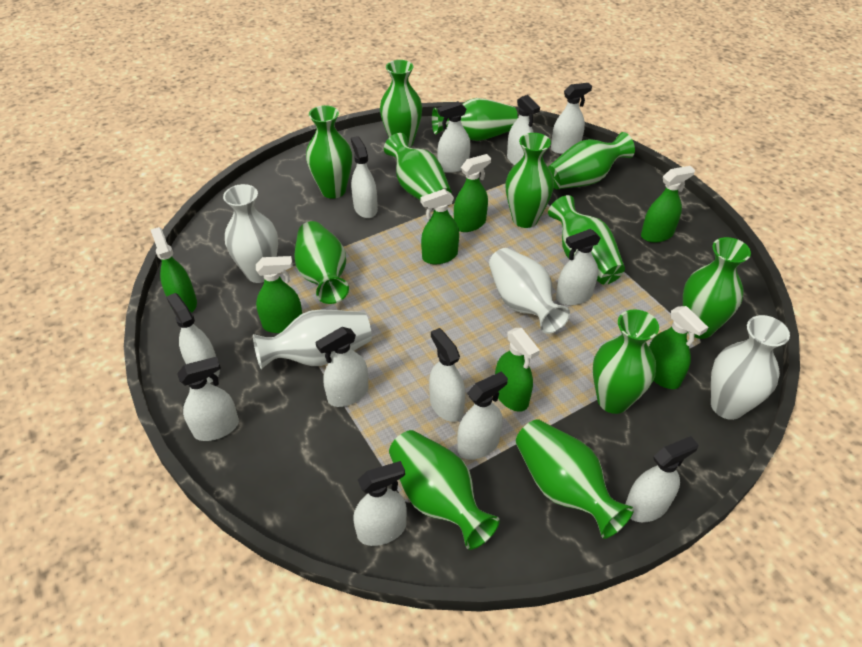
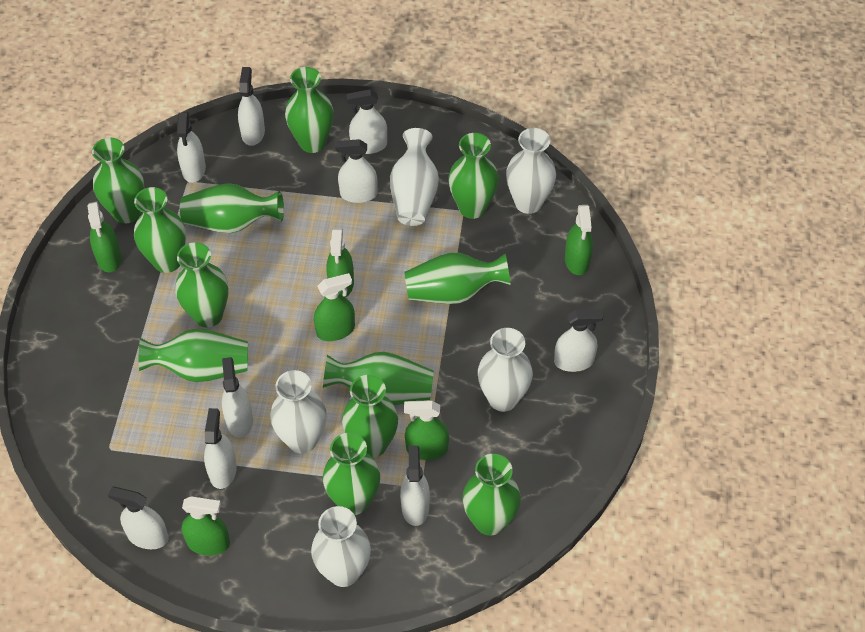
green spray bottle: [151,227,197,313] [256,256,302,333] [420,189,459,264] [454,154,491,232] [495,328,540,412] [641,166,695,243] [649,306,708,389] = 7 -> [87,202,122,272] [181,496,230,556] [314,273,355,341] [327,228,354,297] [404,400,449,460] [565,205,593,275] = 6
white spray bottle: [166,293,220,383] [177,356,239,441] [315,327,369,407] [351,136,378,218] [353,461,407,546] [429,328,465,422] [437,101,471,173] [457,371,508,460] [507,95,540,166] [551,83,592,154] [556,229,601,306] [625,436,698,522] = 12 -> [108,487,169,549] [177,112,206,183] [204,408,237,489] [222,357,253,438] [238,67,265,146] [335,139,378,203] [346,89,387,154] [400,445,430,526] [554,309,603,372] = 9
white vase: [223,184,278,283] [253,309,372,369] [489,248,570,334] [711,315,790,420] = 4 -> [270,370,326,454] [311,506,371,587] [390,128,439,226] [478,328,533,412] [506,128,556,214] = 5

